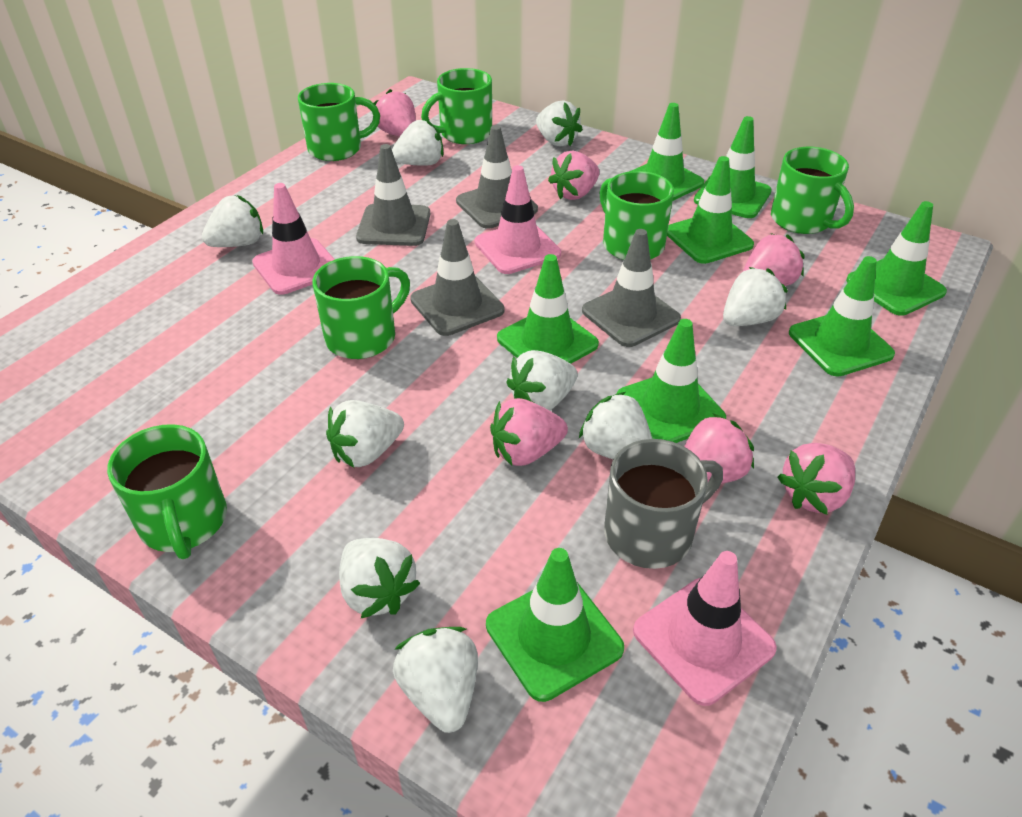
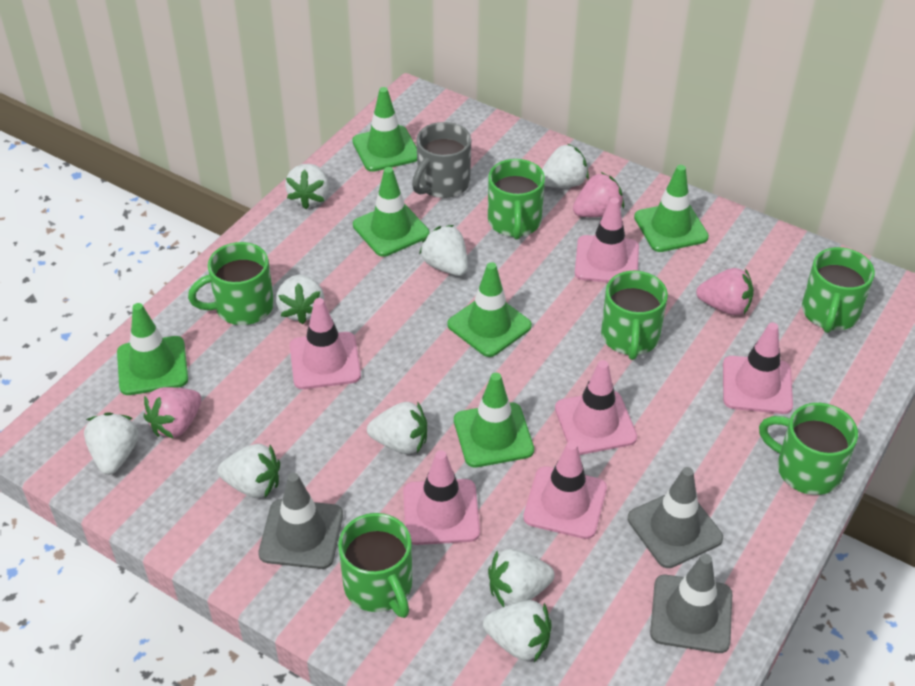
green traffic cone: [486,548,624,702] [497,254,599,364] [617,319,726,443] [629,103,704,201] [667,156,754,264] [694,116,772,218] [789,256,895,377] [846,201,947,316] = 8 -> [117,303,188,395] [352,87,417,172] [353,167,429,257] [447,262,532,357] [454,373,534,467] [634,165,709,252] = 6
grey traffic cone: [356,144,431,246] [410,219,505,336] [456,125,538,229] [582,229,681,347] = 4 -> [259,473,343,569] [628,467,723,568] [650,554,732,653] = 3
pink strawberry: [374,89,416,136] [490,398,568,466] [548,151,600,200] [684,413,754,484] [743,233,805,286] [777,443,855,515] = 6 -> [144,387,202,438] [573,172,624,217] [696,268,754,315] = 3
pink traffic cone: [252,183,335,295] [475,165,561,274] [633,551,777,706] = 3 -> [290,298,361,389] [403,450,480,545] [523,441,607,539] [555,360,637,455] [575,198,639,283] [723,322,793,414] = 6

